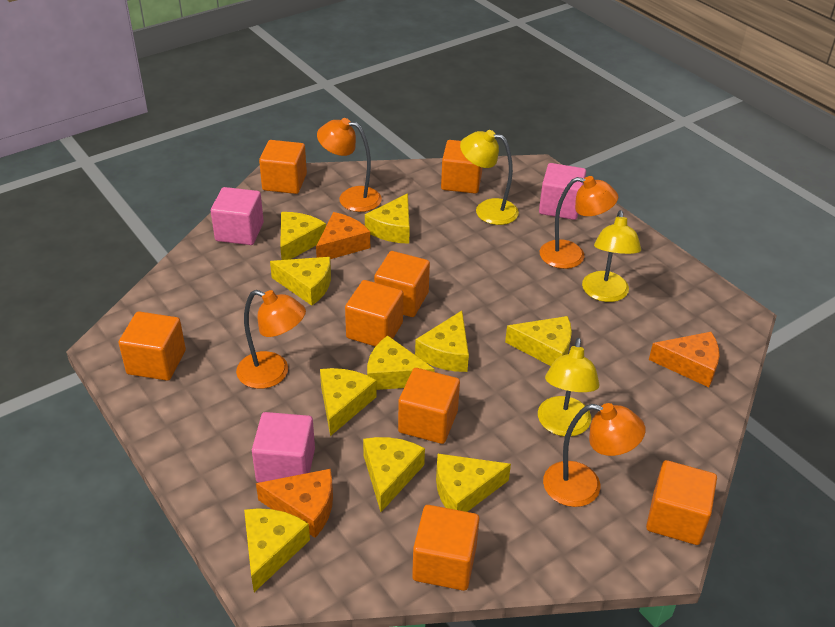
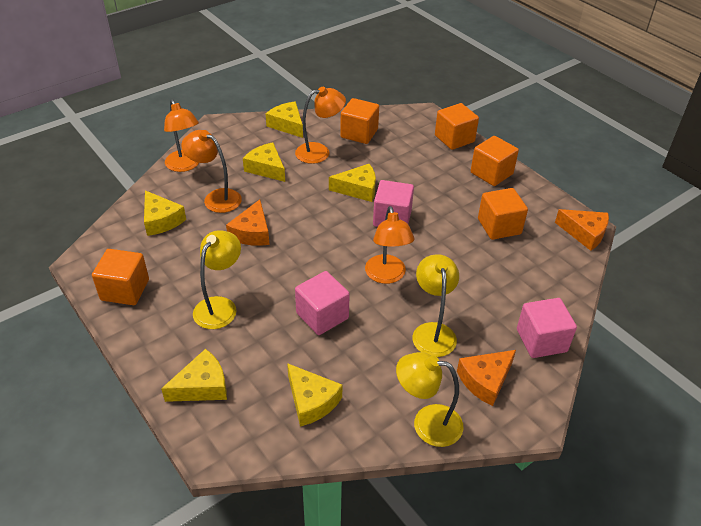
orange cube: [119,311,186,381] [259,140,307,194] [345,280,403,347] [374,251,430,317] [398,368,460,444] [412,505,480,591] [441,140,482,194] [646,460,717,545] = 8 -> [92,249,149,305] [340,98,379,144] [435,103,479,150] [471,136,519,186] [478,188,528,240] = 5
yellow cheese: [244,508,310,592] [270,257,331,306] [280,212,326,260] [320,368,377,436] [363,437,425,512] [365,193,410,244] [367,335,435,390] [415,311,469,372] [436,454,511,512] [505,316,572,366] = 10 -> [144,190,186,236] [161,349,227,402] [243,142,285,182] [266,102,303,138] [287,363,342,427] [329,164,376,202] = 6

